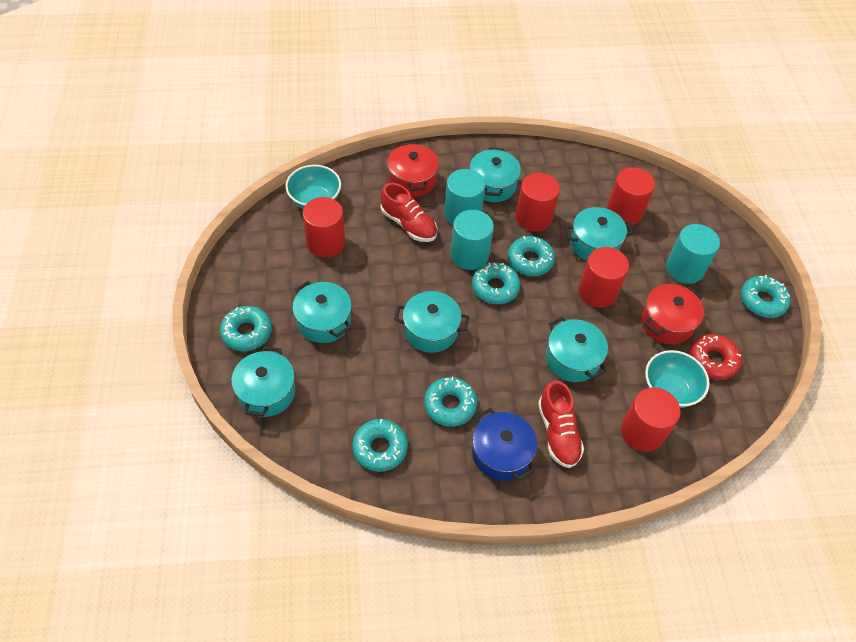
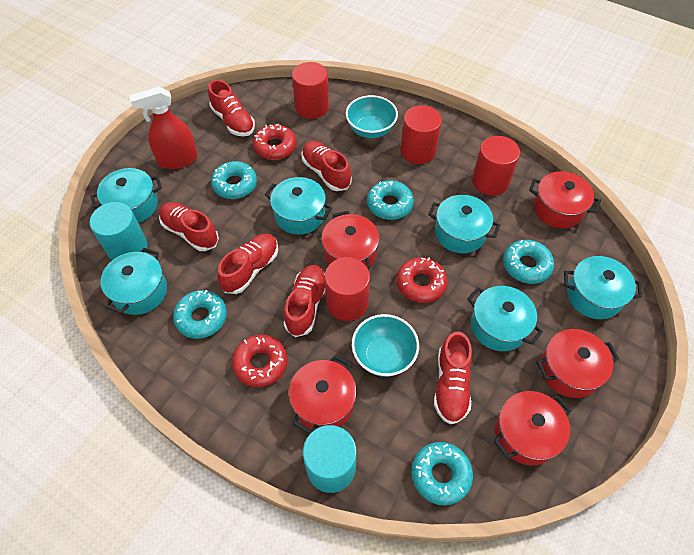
blue pot: [472,408,537,481] = 1 -> none = 0
red cylinder: [303,197,345,258] [516,173,560,232] [578,247,629,308] [607,167,655,226] [621,387,680,452] = 5 -> [292,62,329,119] [324,257,370,321] [400,105,442,164] [472,136,520,196] = 4
red donut: [690,334,742,380] = 1 -> [232,335,287,387] [253,124,297,160] [396,257,448,303] = 3
red pot: [387,142,439,197] [641,284,704,344] = 2 -> [289,355,357,434] [321,211,380,268] [493,391,572,466] [529,171,601,228] [536,329,619,398] = 5
red shoe: [381,183,437,242] [538,380,584,468] = 2 -> [159,202,219,251] [208,80,255,137] [217,233,278,294] [284,265,325,337] [302,141,351,191] [434,331,472,424] = 6
red spray bottle: none = 0 -> [129,87,198,169] = 1
turquoise cylinder: [444,169,486,225] [451,210,494,270] [666,224,720,284] = 3 -> [90,202,147,260] [303,425,357,493] = 2
turquoise donut: [220,306,272,351] [352,419,408,472] [424,377,477,427] [472,263,520,304] [508,236,555,276] [741,275,790,318] = 6 -> [173,290,227,339] [211,161,257,199] [367,180,414,220] [411,442,473,505] [503,240,554,284] = 5

